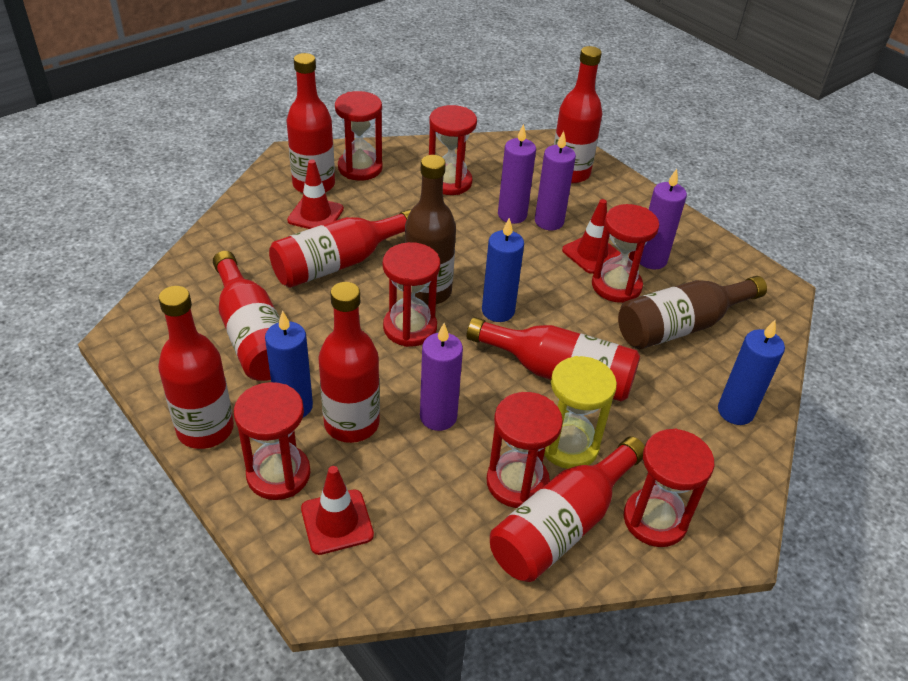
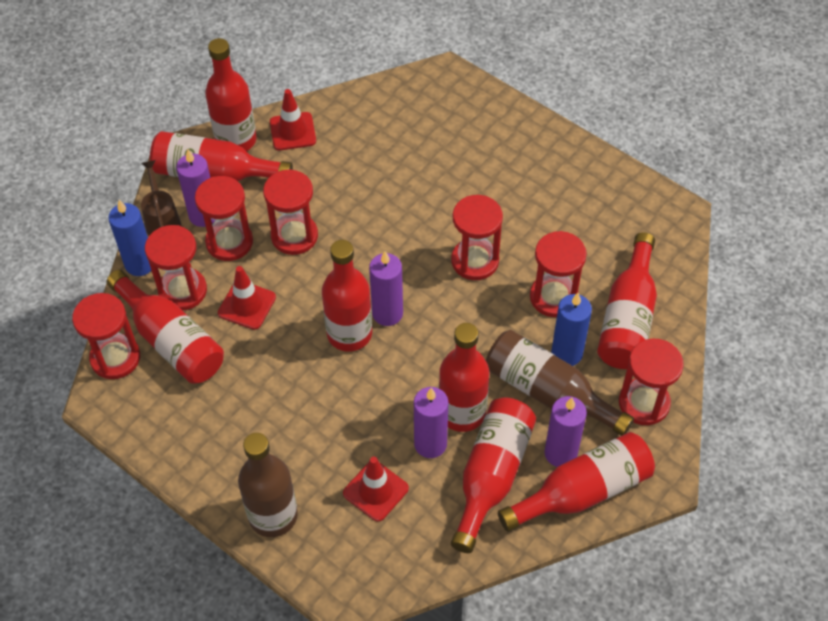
blue candle: [265,311,313,418] [482,218,524,322] [718,320,785,425] = 3 -> [108,200,151,276] [551,293,592,366] = 2
brown watering can: none = 0 -> [141,160,181,235] = 1
yellow hourglass: [544,356,617,469] = 1 -> none = 0

